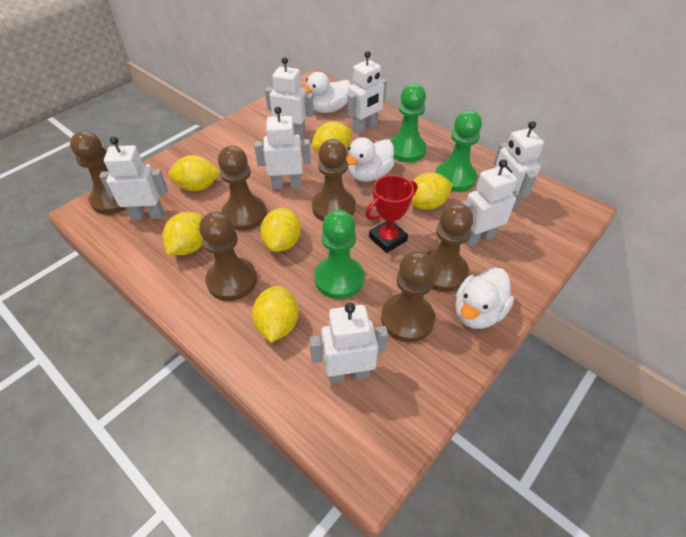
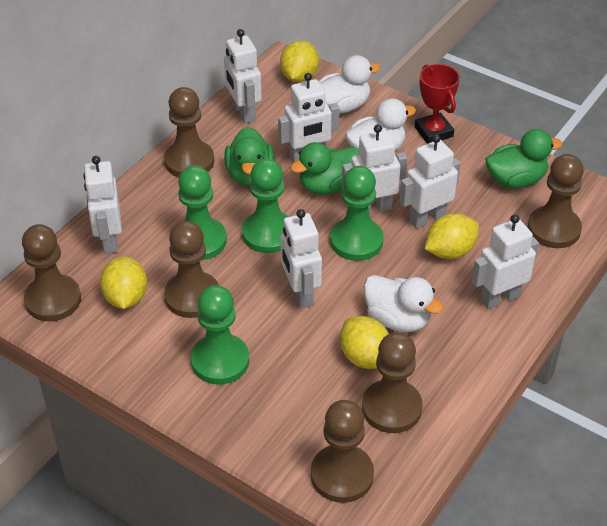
green duck: none = 0 -> [224,127,274,187] [290,142,360,195] [485,129,562,188] = 3
green pawn: [314,210,364,299] [390,83,427,162] [435,110,482,192] = 3 -> [178,166,227,260] [191,285,249,384] [242,159,289,253] [330,166,384,261] = 4
yellow lemon: [162,212,203,255] [169,155,220,191] [252,286,298,343] [260,208,301,252] [312,121,352,152] [410,172,453,210] = 6 -> [100,256,147,309] [280,40,319,82] [340,316,389,369] [425,213,479,259] = 4

